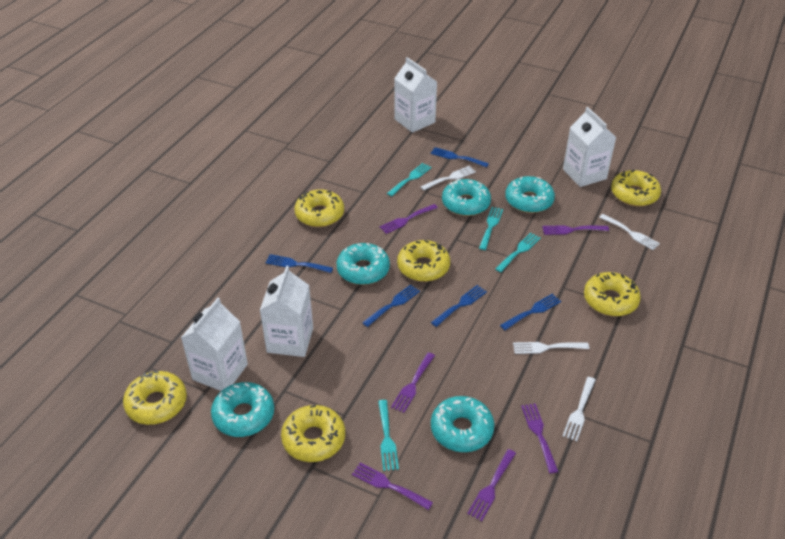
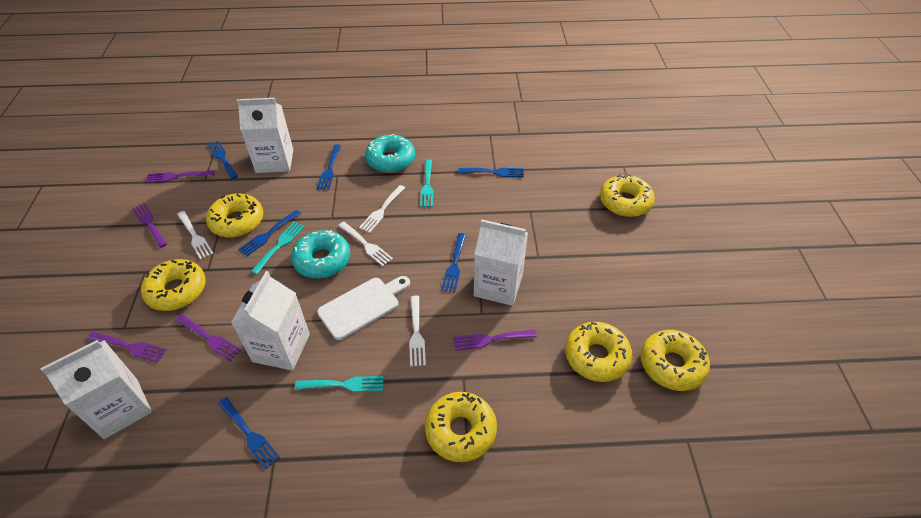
blue fork: [265,254,333,273] [362,285,420,327] [431,147,489,167] [431,285,487,327] [500,294,561,330] = 5 -> [208,141,238,179] [218,397,280,469] [238,210,301,257] [317,144,341,190] [441,233,466,292] [458,168,524,177] = 6
purple fork: [352,463,433,510] [380,204,438,234] [391,352,435,413] [467,449,516,521] [521,403,558,473] [542,225,609,235] = 6 -> [87,331,167,362] [132,203,167,248] [145,171,214,183] [175,314,242,361] [453,329,537,351] = 5
turquoise donut: [211,382,274,437] [336,243,390,285] [431,396,495,452] [442,179,491,216] [505,176,555,213] = 5 -> [291,230,350,279] [365,134,415,173] = 2
turquoise fork: [378,400,399,471] [387,163,431,196] [479,207,503,250] [495,233,541,272] = 4 -> [251,222,305,274] [295,376,384,392] [420,159,433,207] = 3
white cutting board: none = 0 -> [317,276,410,340] = 1

